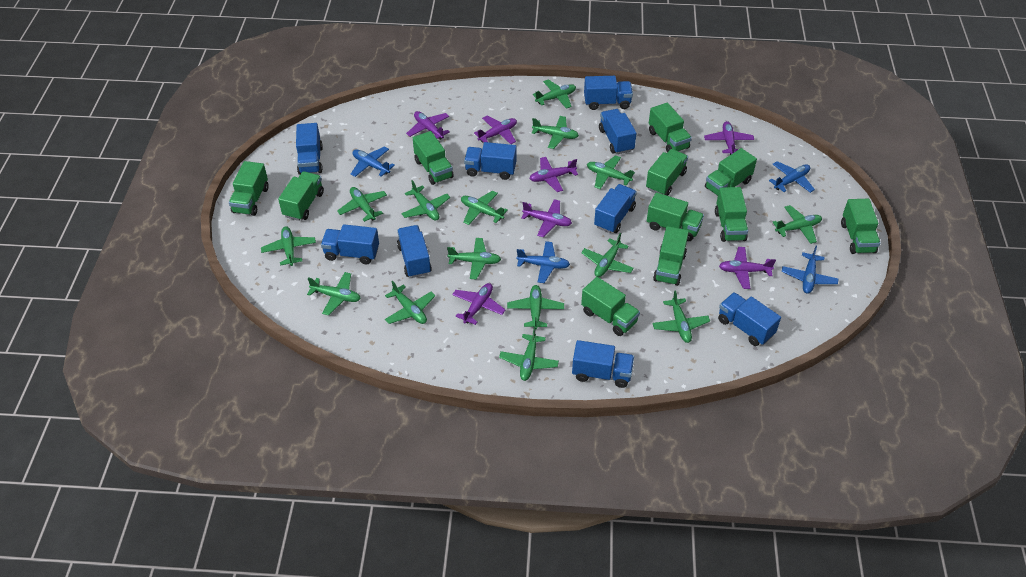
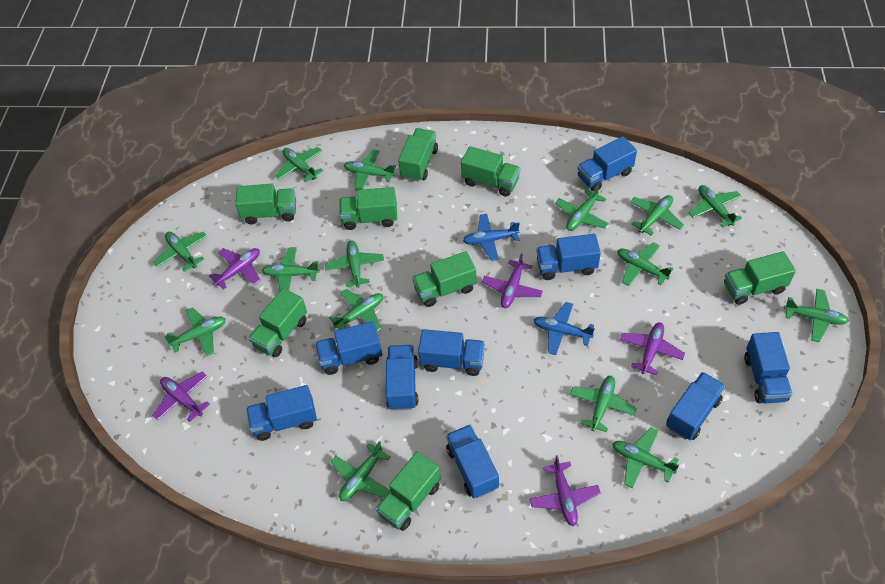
blue plane: [351,146,395,177] [516,241,570,283] [769,161,815,193] [782,246,838,294] = 4 -> [463,214,520,261] [534,302,595,355] = 2
green truck: [229,161,269,216] [278,171,324,221] [413,131,454,185] [581,277,640,336] [646,149,688,196] [647,192,704,241] [649,103,692,153] [653,226,689,286] [705,148,757,196] [715,187,748,242] [841,199,880,254] = 11 -> [235,184,296,224] [248,288,307,357] [339,187,397,230] [375,452,441,531] [398,128,438,182] [412,251,477,307] [461,146,521,197] [724,251,796,305] = 8
purple plane: [406,111,449,140] [452,283,505,325] [474,116,517,144] [521,199,572,237] [529,157,578,192] [704,121,754,155] [719,247,776,289] = 7 -> [152,372,210,422] [209,248,260,289] [482,253,543,308] [530,455,601,526] [620,322,685,375] = 5

